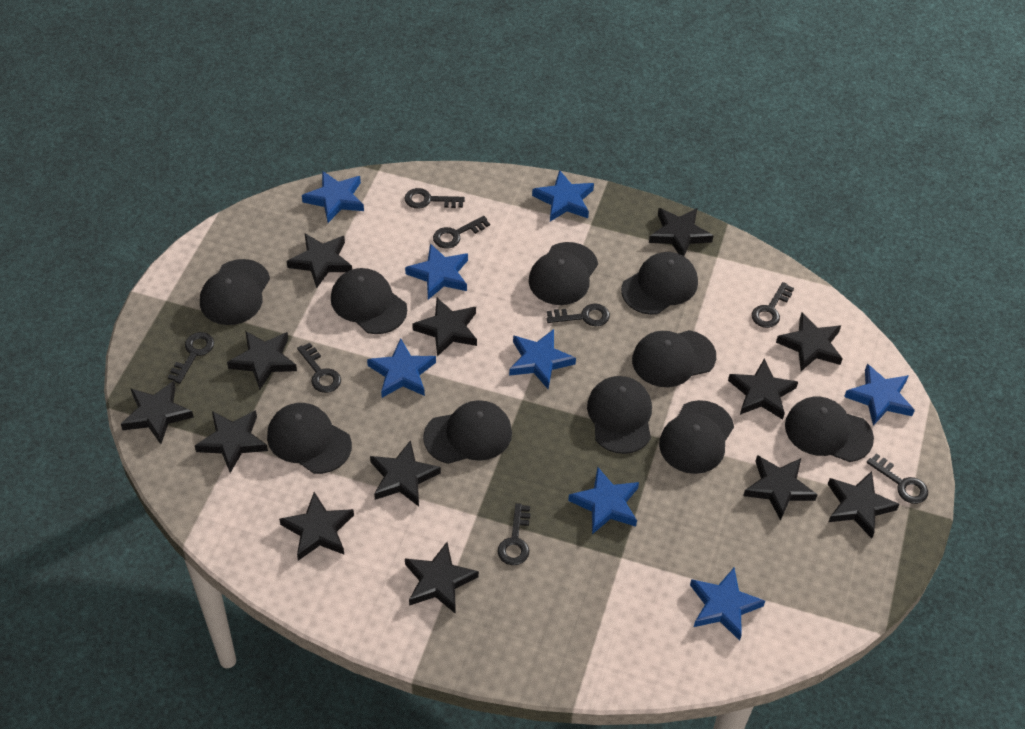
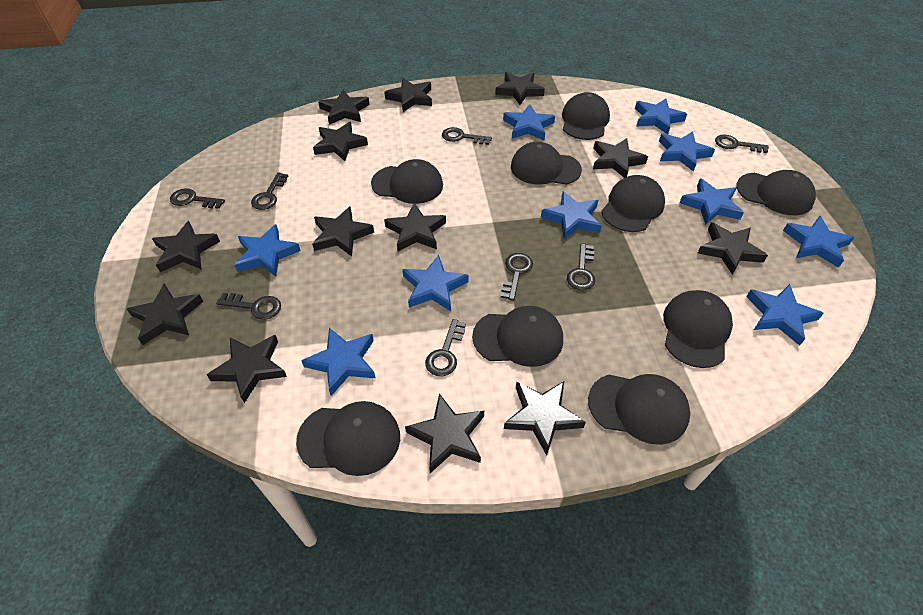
black cap: [200,259,270,325] [267,403,352,474] [331,268,407,334] [423,400,512,464] [529,242,598,305] [587,376,652,454] [621,252,698,315] [632,330,716,387] [659,400,734,474] [785,397,874,462] = 10 -> [296,401,400,476] [371,159,443,204] [472,306,563,367] [511,142,582,185] [562,92,610,140] [588,374,690,445] [601,175,665,232] [663,290,733,368] [736,170,816,215] = 9
blue star: [302,171,364,223] [367,339,436,398] [405,243,468,300] [509,329,576,389] [532,170,594,222] [568,467,639,534] [690,568,765,641] [844,364,915,426] = 8 -> [234,224,301,277] [301,328,376,396] [402,255,469,311] [503,104,555,140] [541,191,602,239] [635,98,687,134] [659,131,715,172] [680,178,744,225] [746,284,824,346] [783,216,855,268] = 10

